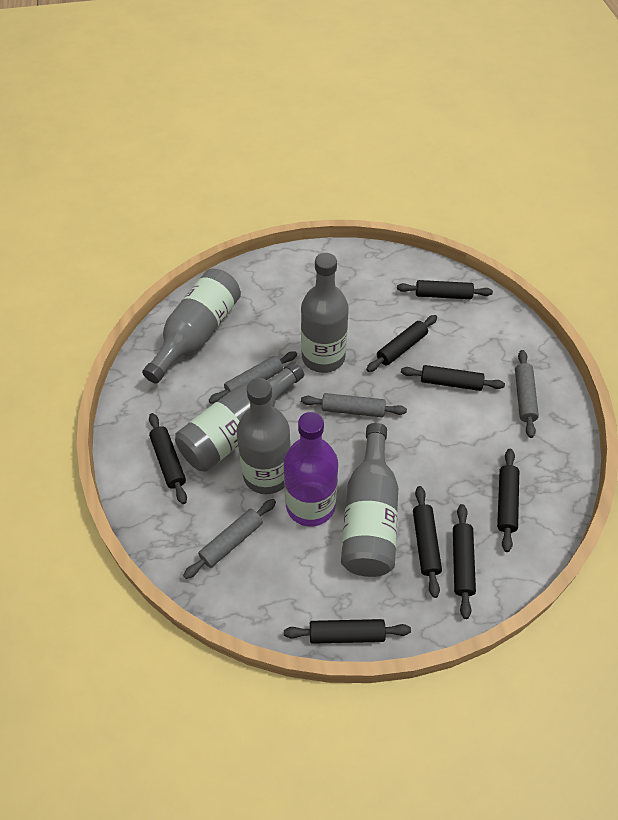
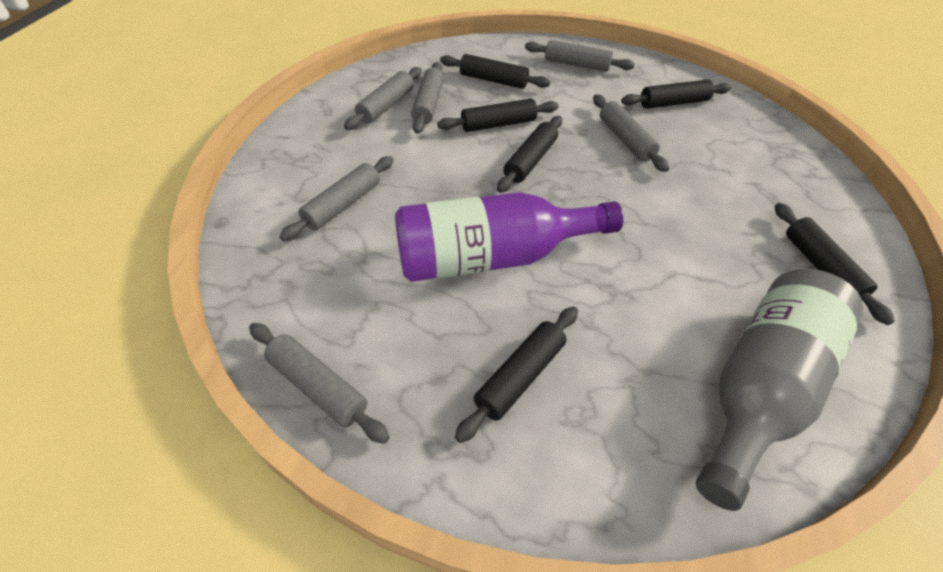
black rolling pin: [149,413,187,504] [284,619,411,644] [366,315,437,372] [397,280,493,299] [401,365,505,391] [413,486,442,598] [453,504,476,619] [497,449,519,552] = 8 -> [437,99,559,132] [440,54,550,89] [455,307,578,443] [497,116,562,193] [621,79,731,109] [775,203,895,325] = 6
grey bottle: [142,269,241,384] [175,361,304,472] [237,378,291,494] [301,253,349,373] [341,423,398,577] = 5 -> [696,269,863,511] = 1
grey rolling pin: [183,499,276,579] [209,351,297,404] [301,393,407,417] [515,350,539,438] = 4 -> [249,323,390,444] [279,156,394,241] [344,67,422,130] [411,62,444,134] [525,40,635,72] [593,94,669,172] = 6

